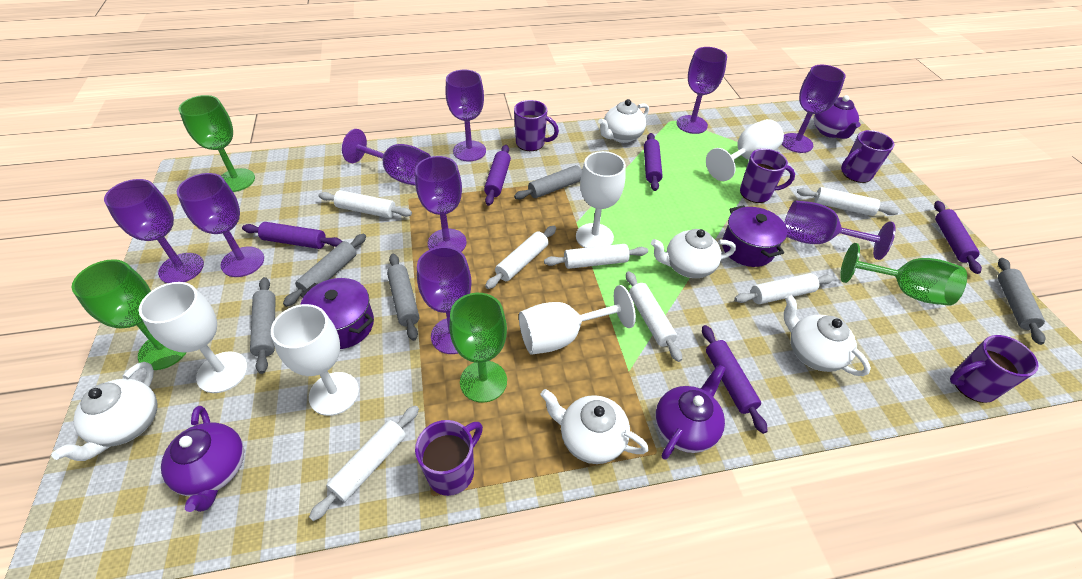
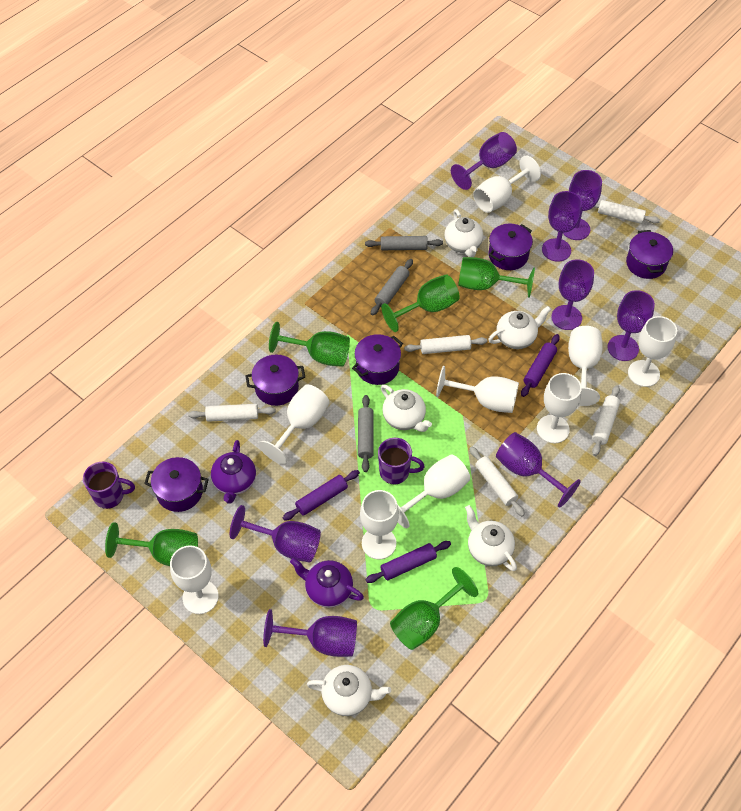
green goblet: [71,259,187,370] [179,95,255,192] [449,293,507,403] [840,243,967,306] = 4 -> [105,522,198,566] [269,322,350,367] [381,274,459,332] [390,567,478,650] [458,257,535,298] = 5
grey rolling pin: [250,277,276,374] [283,234,366,307] [387,254,419,341] [514,165,582,199] [998,258,1046,345] = 5 -> [358,395,374,472] [365,236,443,250] [371,259,413,316] = 3
purple goblet: [104,179,204,283] [177,173,264,277] [342,129,431,186] [415,156,467,252] [417,246,471,354] [445,70,486,161] [677,47,727,134] [782,65,846,153] [784,200,896,260] = 9 -> [230,505,321,563] [263,609,357,657] [451,132,517,190] [496,432,581,508] [542,191,582,262] [551,259,594,330] [563,170,602,240] [607,290,655,361] = 8
purple mug: [415,420,483,496] [514,100,559,151] [740,149,795,203] [841,130,894,183] [950,335,1039,403] = 5 -> [83,462,135,509] [378,438,425,484] = 2
purple pot: [300,278,374,349] [722,205,787,267] = 2 -> [144,457,209,512] [245,355,305,406] [352,334,403,385] [489,224,533,270] [626,230,673,279] = 5
purple rolling pin: [242,222,343,249] [484,145,511,206] [644,133,663,191] [702,325,767,434] [934,201,982,274] = 5 -> [283,470,360,521] [365,541,451,583] [521,334,560,397] = 3
purple teapot: [161,406,244,512] [655,364,726,460] [814,95,861,139] = 3 -> [211,440,256,504] [290,558,364,608] = 2
white goblet: [139,282,248,393] [271,304,359,416] [519,285,636,355] [576,151,626,248] [706,119,784,181] = 5 -> [170,545,219,614] [259,384,329,464] [360,490,399,559] [397,454,470,528] [436,366,519,413] [473,156,541,213] [537,373,582,444] [568,326,603,406] [628,316,677,387] = 9
white rolling pin: [309,405,419,521] [318,190,412,218] [485,226,556,289] [544,244,648,269] [626,271,682,362] [734,273,834,304] [797,187,899,216] = 7 -> [188,404,276,422] [404,335,487,354] [469,446,525,516] [592,385,620,456] [594,200,660,224] = 5

